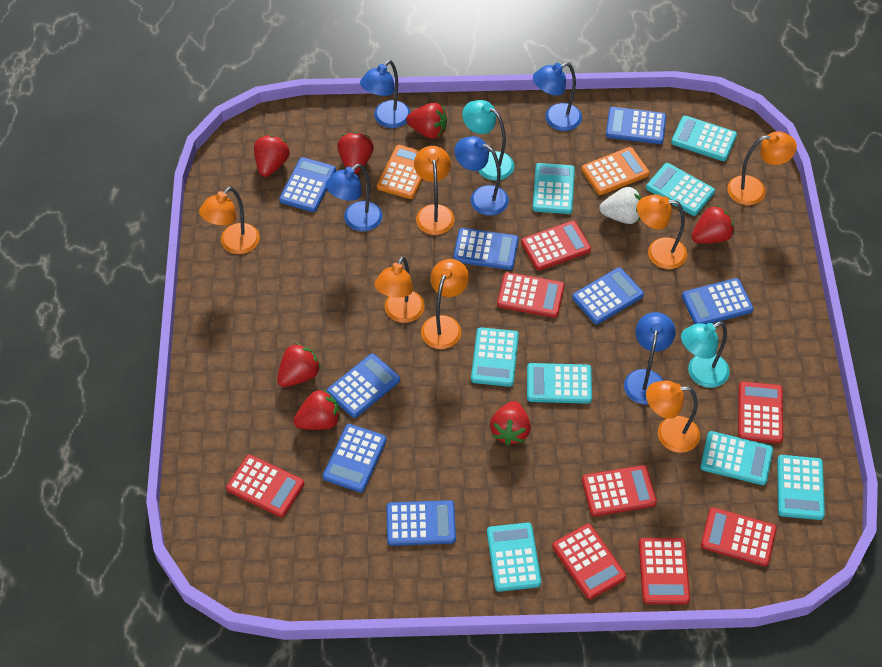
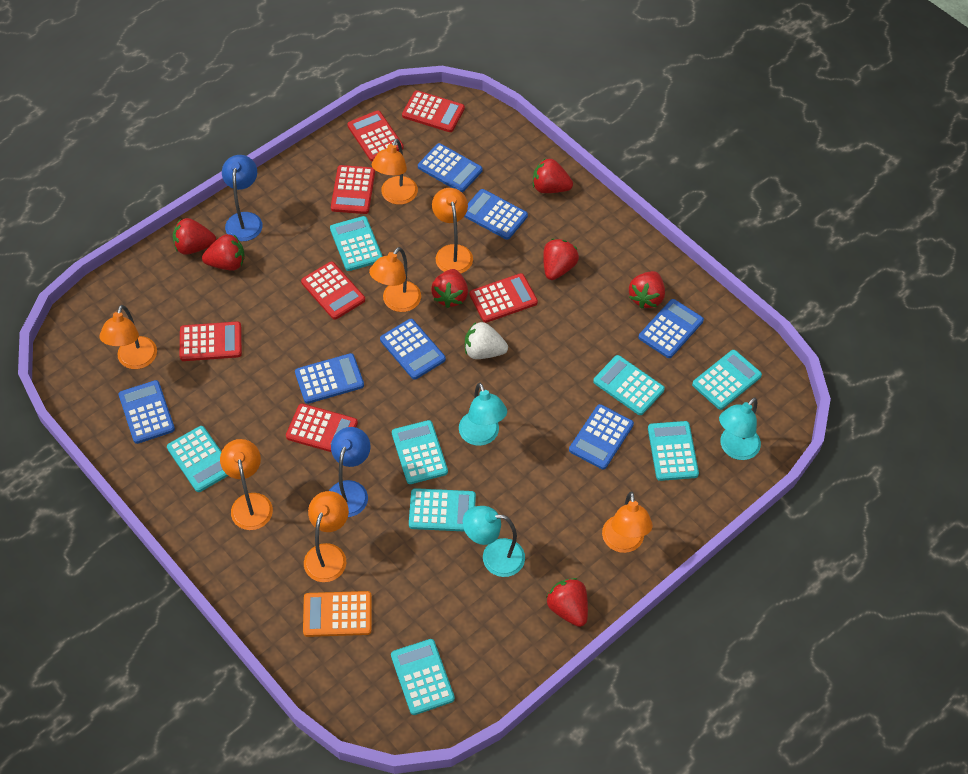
blue calculator: [279,157,336,212] [323,424,387,492] [327,354,400,418] [387,500,456,546] [453,228,519,270] [572,267,644,324] [606,107,666,144] [682,278,754,325] = 8 -> [119,380,175,444] [295,353,364,404] [380,319,446,380] [418,143,483,192] [464,189,528,240] [569,404,634,470] [639,299,704,358] = 7
blue lamp: [325,164,383,232] [360,60,411,128] [454,136,509,216] [533,62,582,131] [624,312,676,405] = 5 -> [222,155,263,241] [329,427,371,517] = 2
orange calculator: [377,145,422,199] [581,147,650,195] = 2 -> [303,591,372,637] = 1
red calculator: [226,455,304,517] [497,272,564,318] [521,221,591,271] [552,524,626,599] [582,465,657,516] [639,538,690,604] [701,507,777,566] [738,382,783,443] = 8 -> [180,321,242,361] [286,404,358,452] [301,262,365,320] [331,165,375,214] [347,110,404,162] [402,90,465,132] [469,273,538,323] = 7
turquoise lamp: [462,100,514,181] [681,322,730,388] = 2 -> [459,383,507,446] [463,506,525,577] [719,397,761,460] = 3

